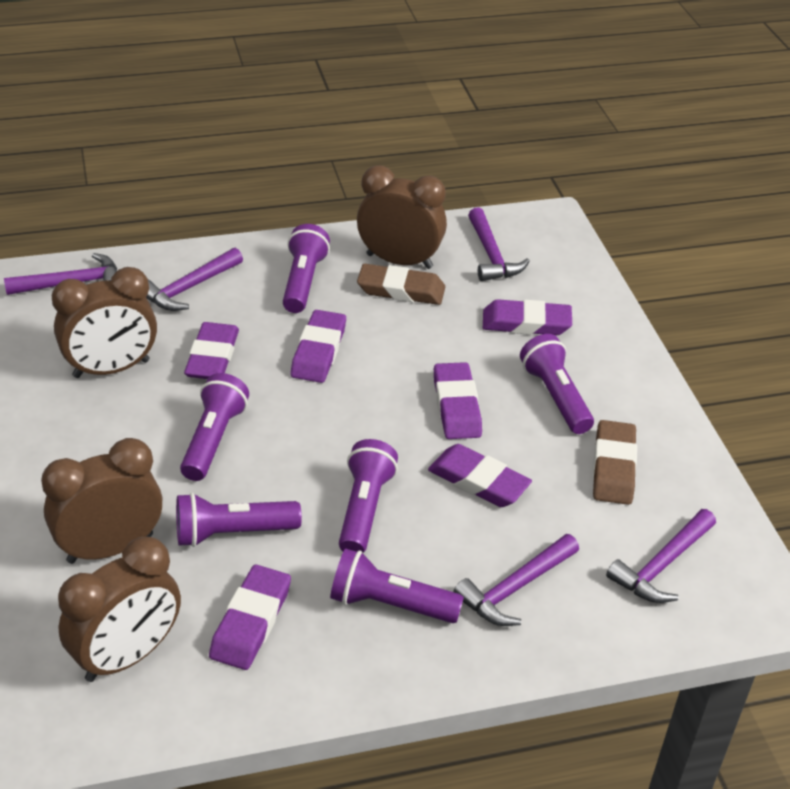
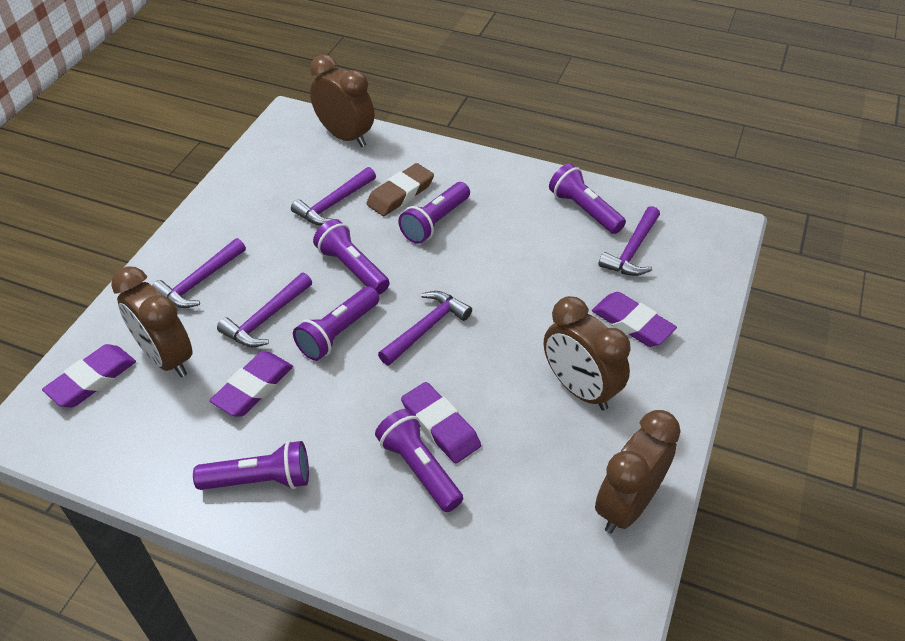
brown eraser: [357,264,445,305] [593,420,637,505] = 2 -> [366,163,434,216] = 1
purple eraser: [184,322,239,379] [209,565,291,670] [291,310,346,383] [428,444,532,507] [434,362,482,439] [483,299,572,335] = 6 -> [42,344,136,407] [209,351,293,417] [401,382,481,464] [592,292,677,347] = 4

